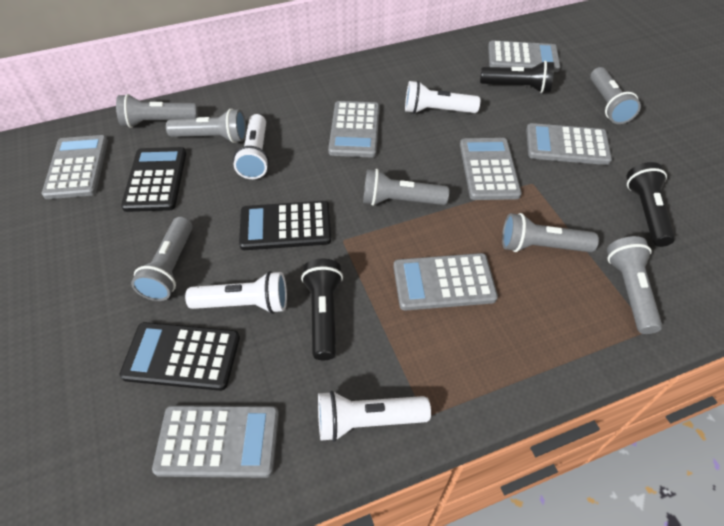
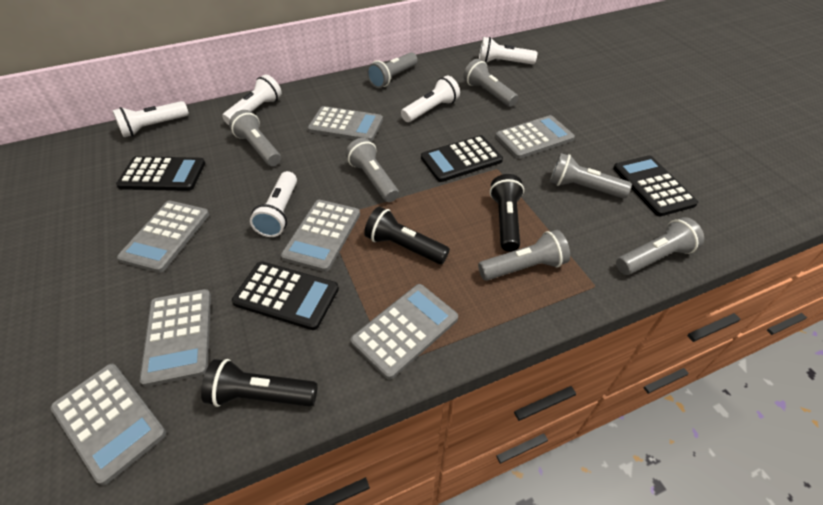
black calculator: [119,322,240,391] [121,147,186,212] [239,201,331,250] = 3 -> [116,156,205,191] [232,261,339,330] [421,135,503,182] [613,155,698,216] = 4
white flashlight: [185,271,287,314] [233,114,269,179] [318,390,431,442] [405,81,480,114] = 4 -> [112,101,189,137] [222,74,282,125] [250,171,297,237] [401,75,460,122] [479,37,538,65] = 5

